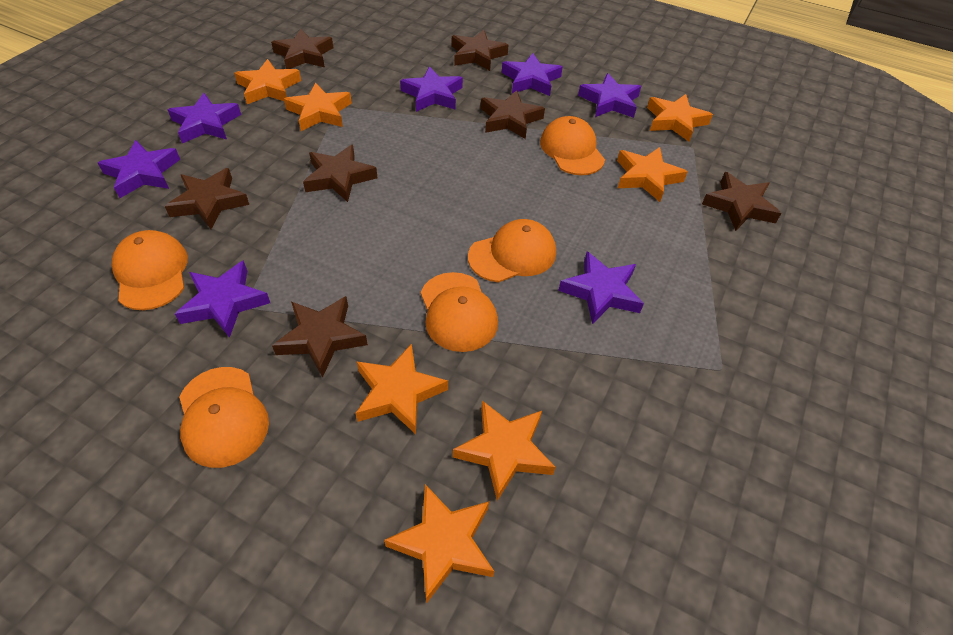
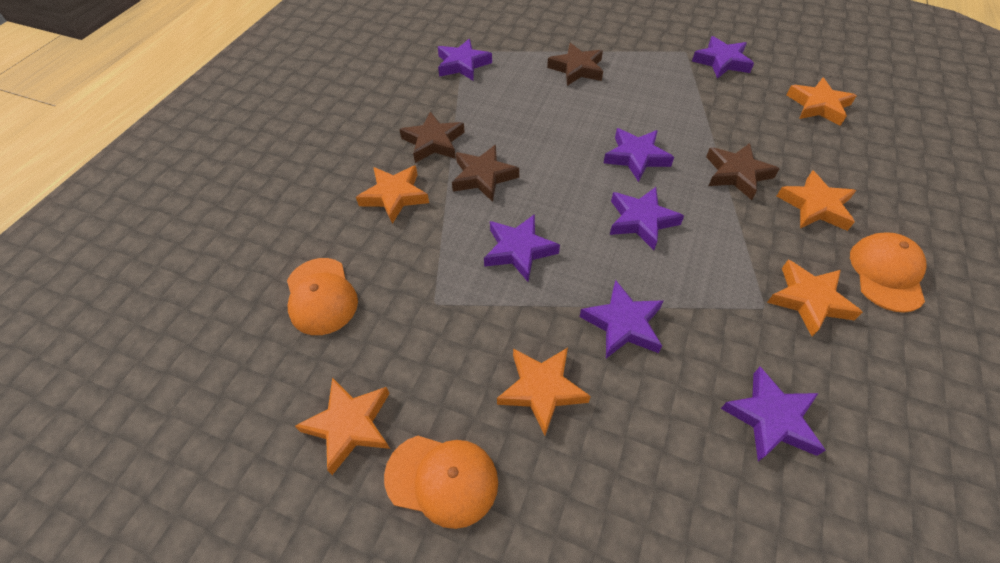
brown star: [165,168,249,229] [271,29,333,69] [272,296,368,378] [303,145,377,202] [452,30,508,71] [481,90,545,139] [702,172,782,231] = 7 -> [399,111,465,163] [452,145,519,202] [547,43,603,86] [706,143,779,200] = 4
orange cap: [112,230,188,310] [179,367,269,468] [421,272,498,352] [468,219,556,282] [540,116,605,175] = 5 -> [287,258,358,335] [384,436,498,529] [850,233,927,313] = 3
orange star: [234,59,301,104] [284,82,352,131] [356,344,448,434] [384,484,494,604] [453,401,556,501] [617,147,688,202] [647,94,713,142] = 7 -> [295,378,390,475] [356,165,429,224] [497,348,591,436] [767,260,863,336] [777,170,856,231] [787,77,857,126] = 6

